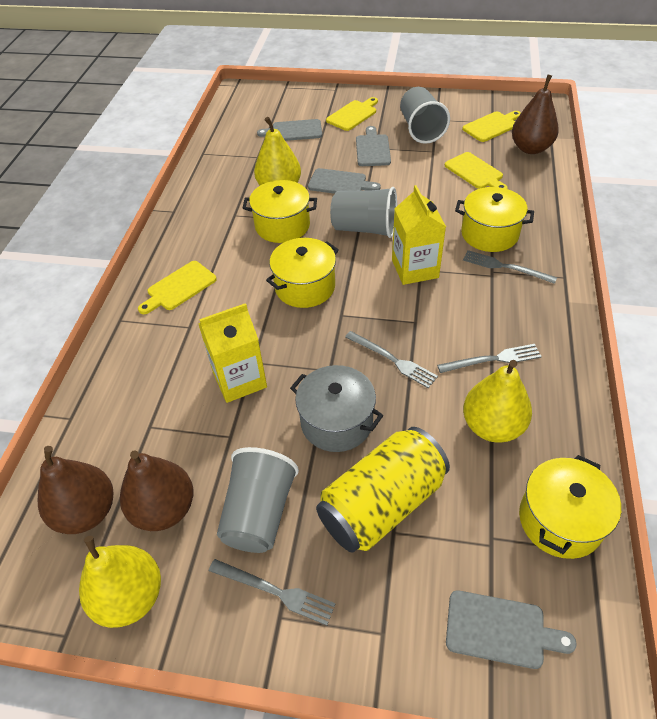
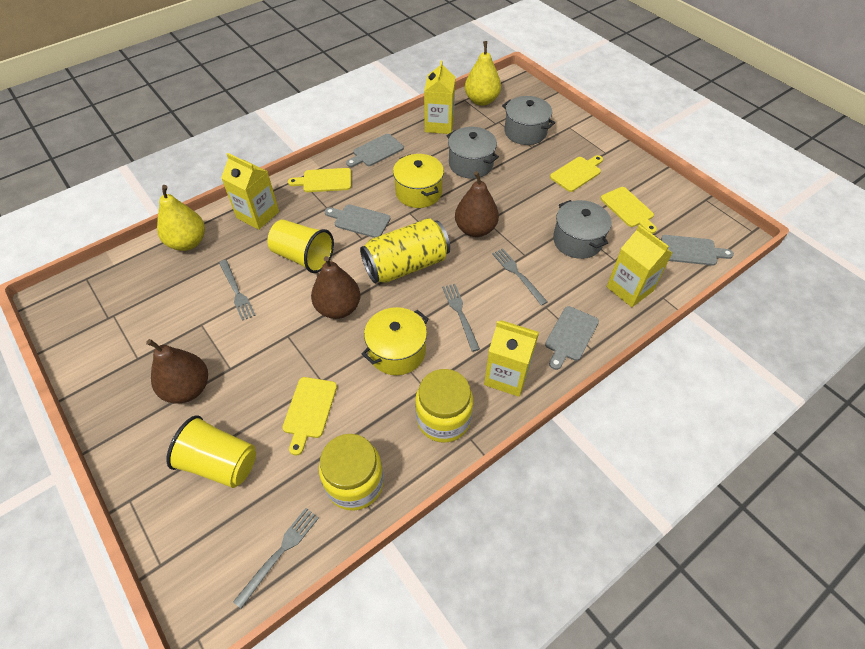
grey cup: [217,447,299,553] [330,187,397,238] [400,87,450,144] = 3 -> none = 0
grey pot: [290,365,383,452] = 1 -> [447,127,499,179] [502,96,555,145] [553,200,612,259] = 3
yellow carton: [198,303,267,403] [392,185,446,285] = 2 -> [221,153,279,230] [424,60,455,134] [484,320,539,397] [607,225,672,307] = 4
yellow cup: none = 0 -> [166,416,256,488] [268,220,334,273] = 2
yellow jar: none = 0 -> [319,434,384,511] [415,369,473,443] = 2
yellow pear: [79,536,161,628] [254,117,301,185] [463,360,532,442] = 3 -> [157,185,205,251] [465,41,501,106] = 2
yellow pot: [243,180,317,243] [266,238,339,308] [455,187,534,252] [519,455,621,559] = 4 -> [362,307,429,375] [393,154,444,208] = 2

